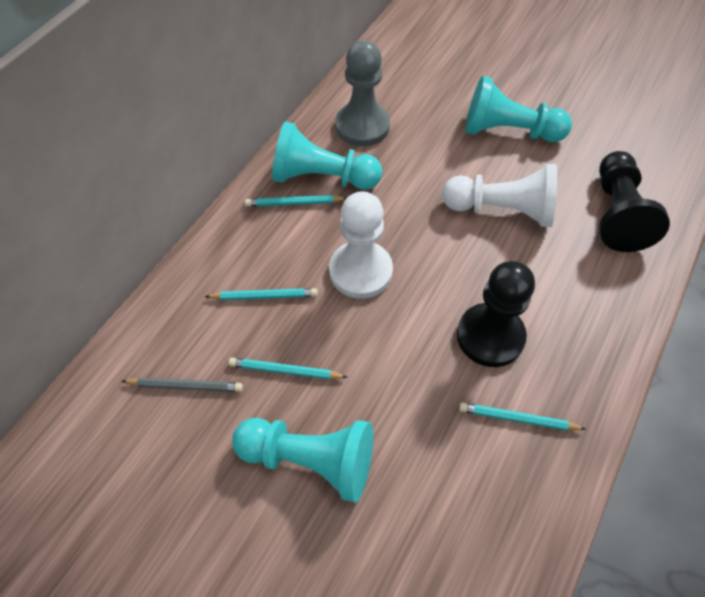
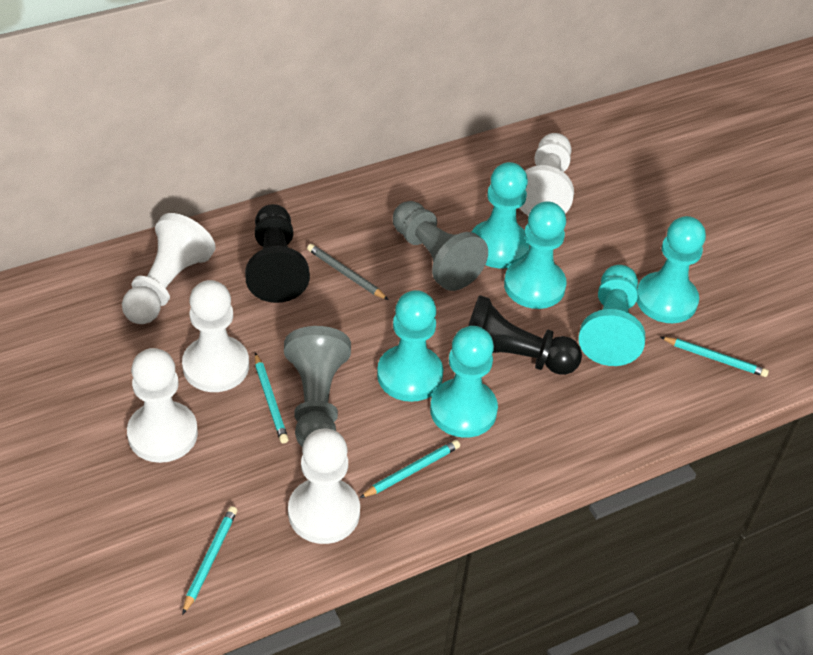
grey pawn: [335,40,390,146] = 1 -> [284,326,351,447] [393,201,488,291] = 2
turquoise pawn: [232,418,373,503] [272,121,382,190] [465,76,572,142] = 3 -> [377,290,443,402] [430,326,498,438] [472,162,530,268] [504,201,567,309] [579,265,645,366] [636,216,706,323] = 6
white pawn: [329,191,393,299] [442,164,557,227] = 2 -> [122,213,216,324] [127,348,198,463] [182,280,249,392] [288,428,360,544] [519,133,574,216] = 5

